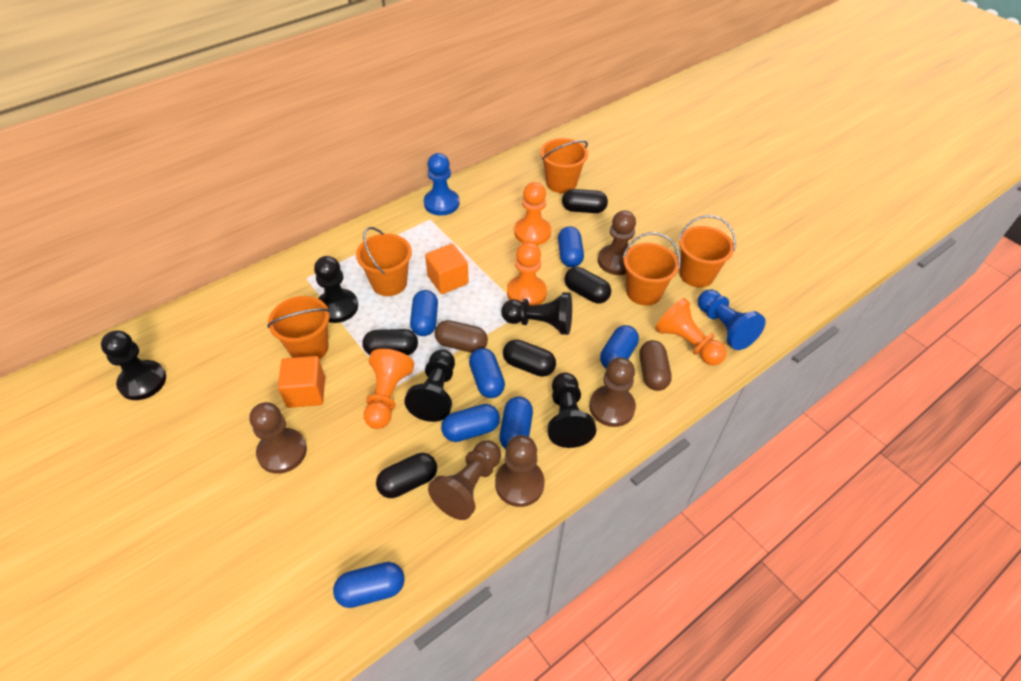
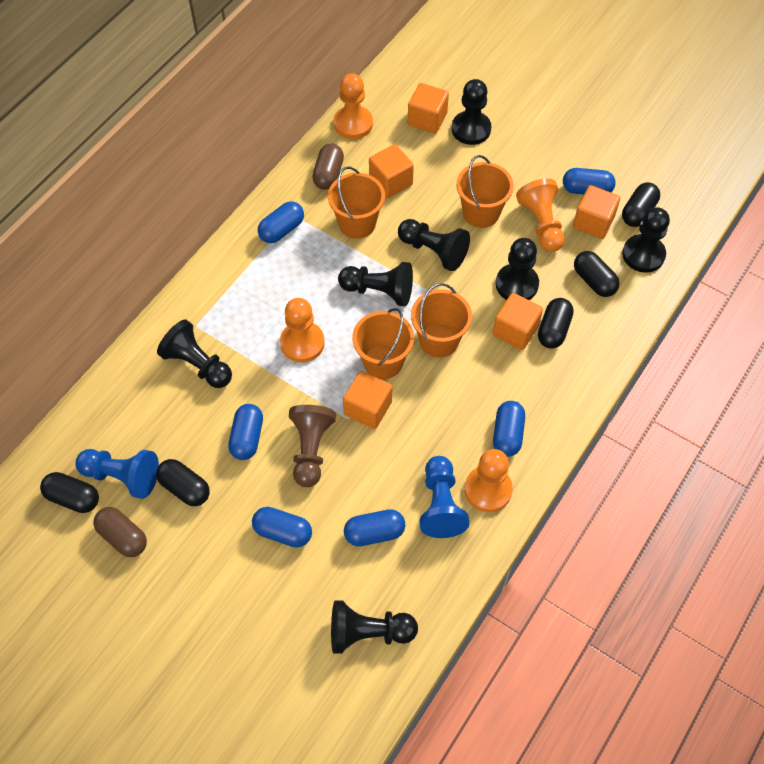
black pawn: [101,331,166,400] [314,256,358,323] [404,350,455,422] [501,292,572,335] [548,372,596,448] = 5 -> [157,319,232,388] [331,600,418,654] [338,262,413,306] [398,219,470,271] [452,79,491,145] [496,238,539,300] [622,207,670,273] = 7
blue capsule: [333,562,405,608] [410,290,438,336] [441,404,500,442] [469,348,505,398] [499,396,533,449] [558,226,584,267] [600,325,639,368] = 7 -> [228,404,263,460] [252,507,312,547] [258,201,304,243] [344,509,405,546] [493,401,525,457] [563,168,616,195] = 6
brown pawn: [250,402,307,474] [428,440,501,520] [495,435,544,507] [590,357,636,427] [598,210,636,275] = 5 -> [289,405,336,487] = 1
orange bucket: [267,296,330,360] [356,227,412,296] [540,138,588,193] [623,232,681,306] [679,215,736,287] = 5 -> [328,166,385,239] [352,308,414,379] [411,283,472,357] [456,155,514,228] = 4
orange cube: [278,356,325,408] [425,244,469,294] = 2 -> [343,371,392,429] [369,144,414,198] [408,83,449,134] [493,293,543,350] [573,185,620,239] = 5

